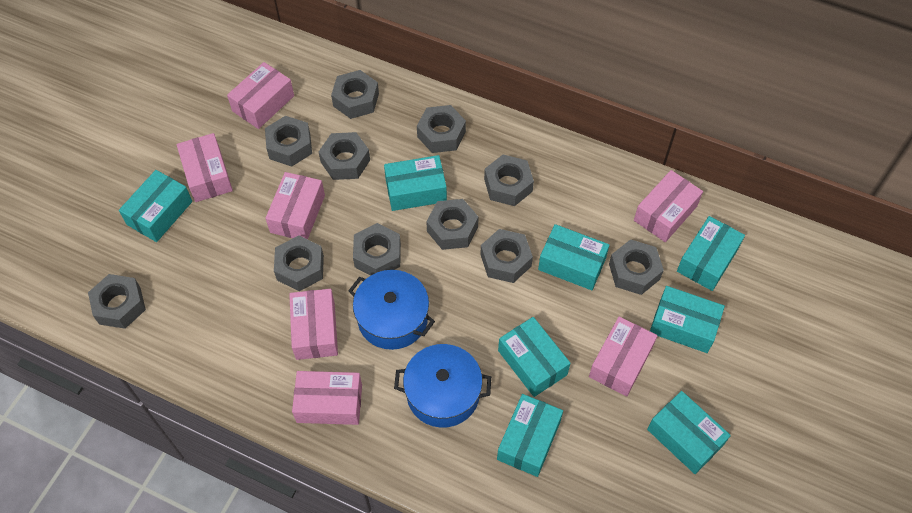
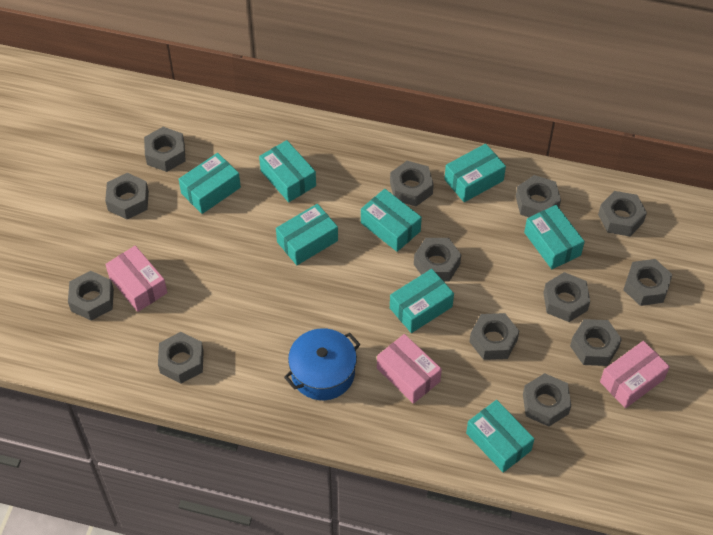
blue pot: [348,270,435,350] [394,344,491,428] = 2 -> [284,328,360,400] = 1
grey nut: [88,274,146,329] [265,116,312,167] [274,235,324,291] [319,132,370,180] [331,70,379,119] [353,223,401,275] [417,105,466,153] [426,199,479,250] [480,229,533,283] [484,154,534,206] [609,239,664,295] = 11 -> [68,271,114,321] [105,173,149,219] [144,127,186,172] [158,332,204,384] [390,161,434,206] [414,238,461,281] [469,313,519,360] [516,175,561,217] [523,373,571,426] [543,272,590,322] [570,319,622,366] [598,191,647,236] [624,259,673,306] = 13
pink box: [177,133,233,202] [227,62,294,129] [265,172,325,239] [289,289,338,360] [292,371,362,425] [589,317,657,396] [634,170,703,242] = 7 -> [105,246,167,312] [377,334,442,404] [600,341,670,408] = 3

